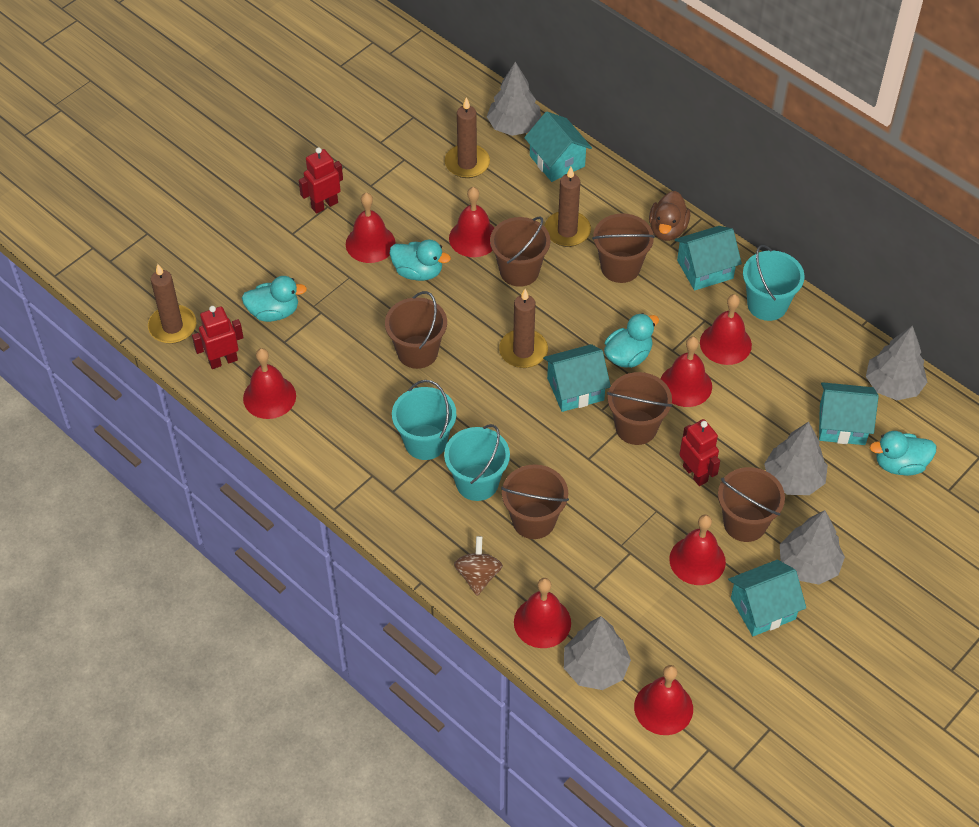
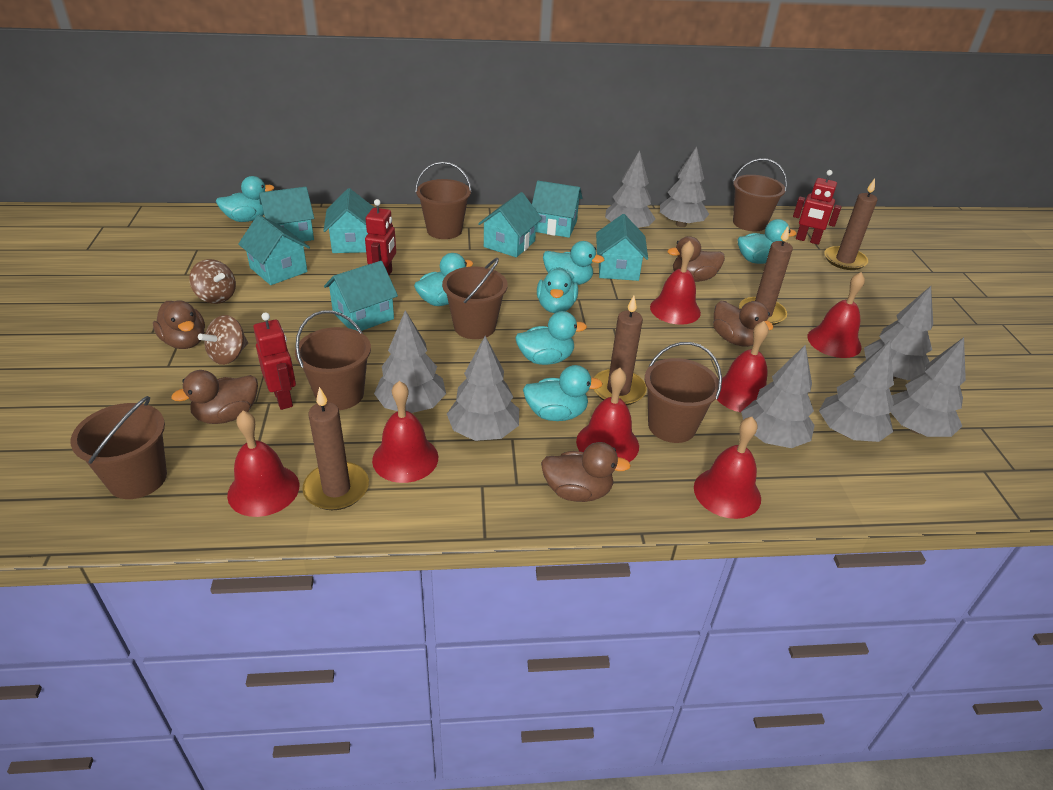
brown duck: [649,191,690,241] = 1 -> [153,300,205,349] [171,370,258,424] [541,442,631,502] [667,236,725,282] [713,301,773,347] = 5
brown spinning top: [454,536,503,596] = 1 -> [189,259,236,304] [198,315,248,365] = 2
grey tree: [487,62,541,136] [564,616,631,690] [764,422,828,495] [780,510,845,585] [866,325,927,400] = 5 -> [374,310,446,413] [447,336,519,441] [605,150,655,228] [660,146,709,227] [741,345,815,448] [819,341,894,442] [864,286,933,380] [891,337,966,437] = 8
red bell: [243,348,296,419] [346,193,395,263] [449,187,494,257] [514,578,571,648] [634,665,693,735] [661,336,712,407] [669,515,726,585] [700,294,752,365] = 8 -> [227,411,299,517] [372,381,438,483] [576,368,639,462] [650,241,701,325] [694,417,761,519] [717,321,769,412] [807,272,865,358] = 7
turquoise bucket: [392,380,456,460] [444,424,510,501] [743,245,805,321] = 3 -> none = 0
turquoise duck: [242,276,307,322] [390,239,451,281] [604,313,659,368] [870,431,937,476] = 4 -> [216,176,274,222] [414,253,473,306] [515,311,587,365] [523,365,603,421] [537,267,578,313] [543,241,604,285] [738,219,797,264] = 7
turquoise house: [524,112,592,182] [543,344,611,412] [675,226,742,290] [728,560,806,636] [819,382,879,445] = 5 -> [238,215,310,285] [259,187,314,242] [323,188,375,253] [324,261,398,331] [478,192,542,257] [532,181,583,238] [596,214,648,281] = 7

